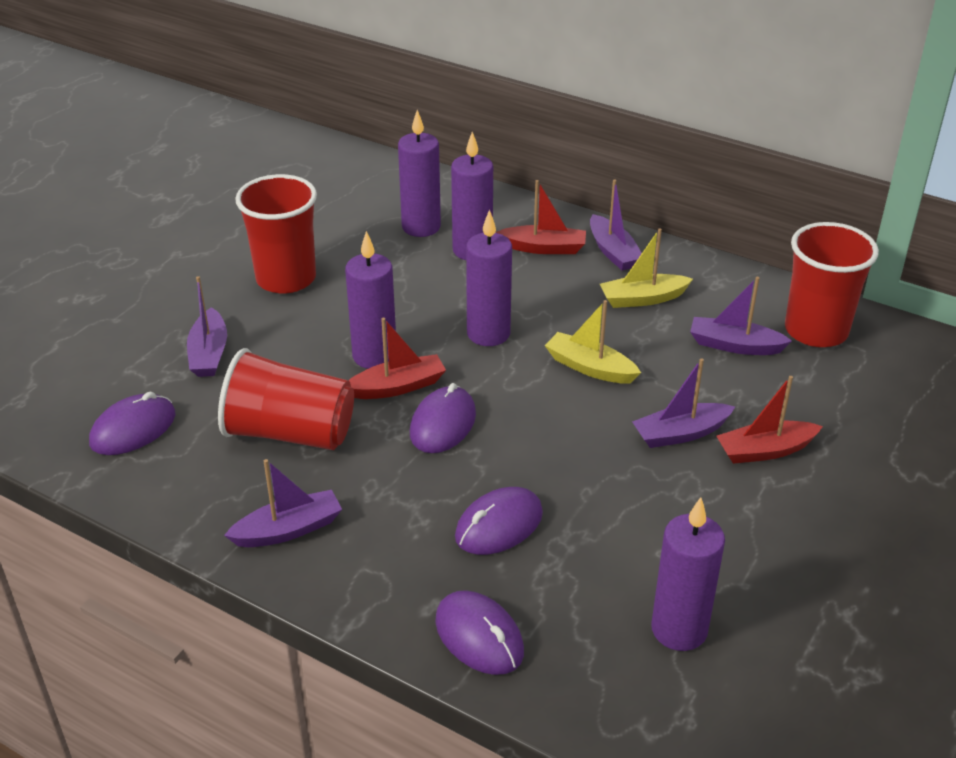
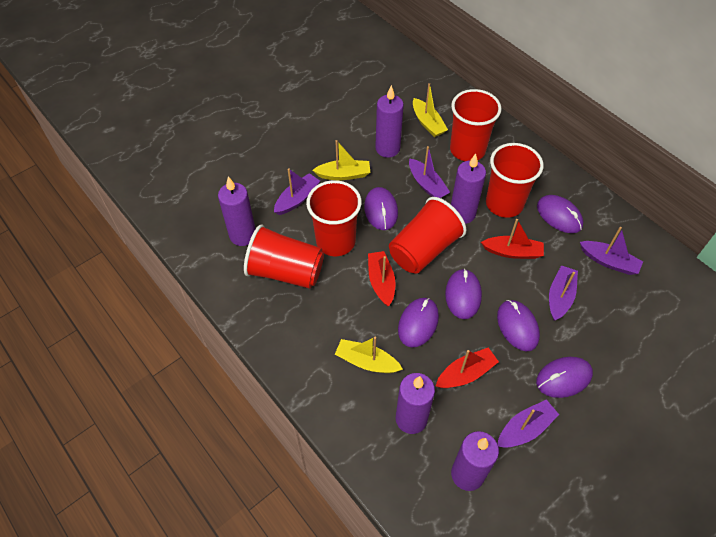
purple mouse: [89,392,175,455] [410,383,476,453] [435,590,524,675] [455,487,543,555] = 4 -> [364,187,398,230] [398,298,439,347] [445,269,482,319] [497,300,540,351] [536,357,593,398] [537,195,583,233] = 6
red cup: [218,348,354,450] [235,174,317,294] [785,222,879,347] = 3 -> [244,225,324,289] [306,180,362,256] [389,197,466,274] [450,89,501,161] [486,143,544,218] = 5
yellow boat: [545,300,641,384] [600,228,693,308] = 2 -> [312,140,370,180] [335,337,403,373] [413,83,448,137] = 3

